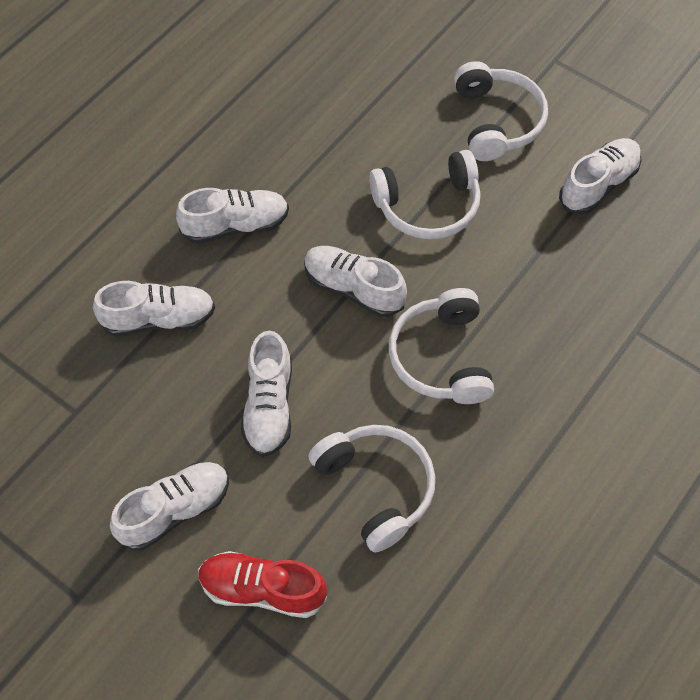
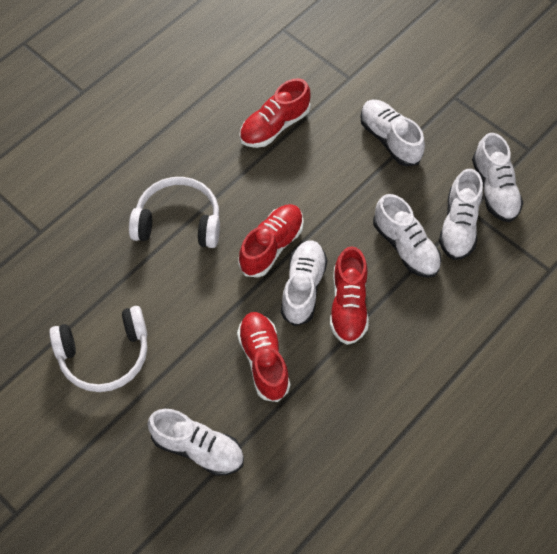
red shoe: [198,551,327,618] = 1 -> [237,312,290,402] [238,204,304,278] [239,78,311,148] [330,246,369,345] = 4
white headphones: [309,425,435,552] [369,150,481,239] [389,288,494,404] [454,61,548,161] = 4 -> [49,306,147,392] [129,177,220,248] = 2

